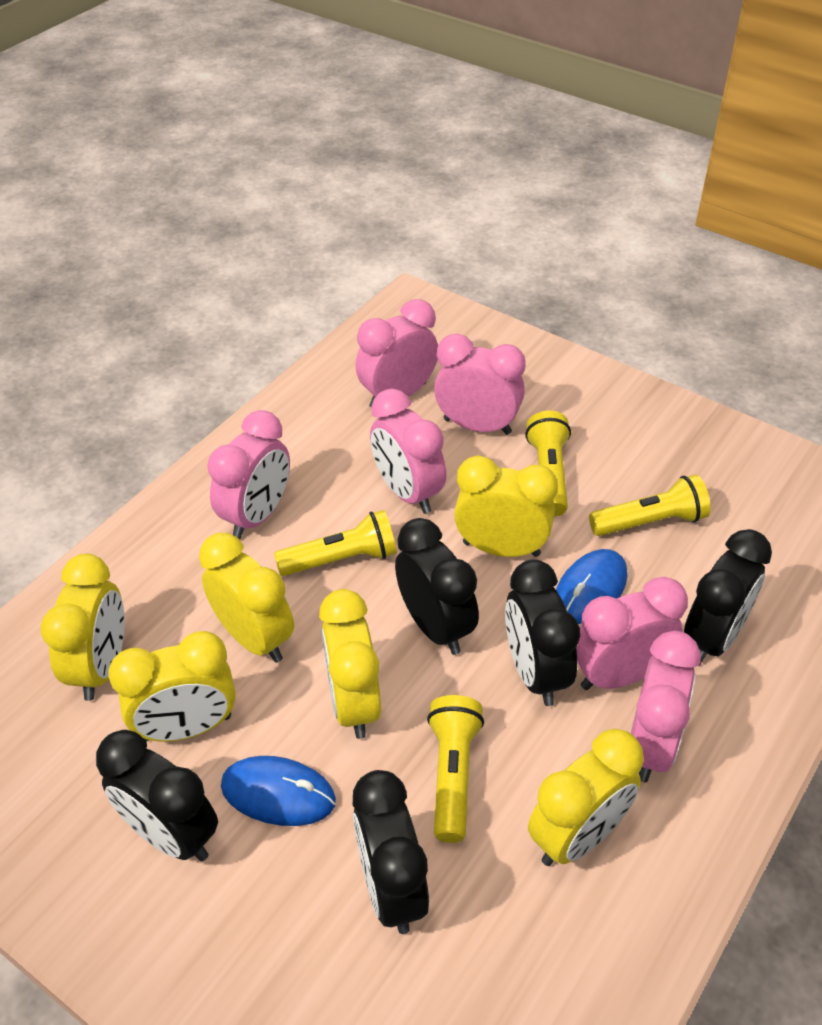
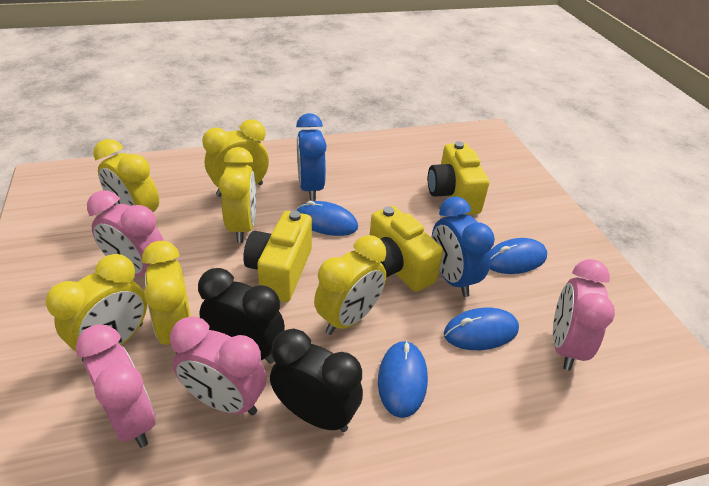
black clock: [96,730,218,861] [353,770,429,934] [395,518,479,655] [505,560,580,706] [684,529,772,665] = 5 -> [198,268,285,364] [270,329,363,432] = 2
blue clock: none = 0 -> [296,113,327,201] [432,197,495,297] = 2
blue mouse: [221,756,336,826] [556,549,628,624] = 2 -> [296,201,358,236] [378,340,428,418] [444,307,519,350] [489,238,547,274] = 4
pink clock: [207,410,290,539] [355,299,438,408] [370,389,446,514] [434,334,526,435] [576,577,688,690] [631,631,701,782] = 6 -> [75,324,156,448] [87,190,164,276] [170,316,267,415] [553,259,615,370] = 4
yellow camera: none = 0 -> [243,211,312,302] [370,206,443,292] [428,141,489,215] = 3
yellow flashlight: [274,510,397,576] [427,695,484,843] [525,411,571,516] [589,474,711,536] = 4 -> none = 0

